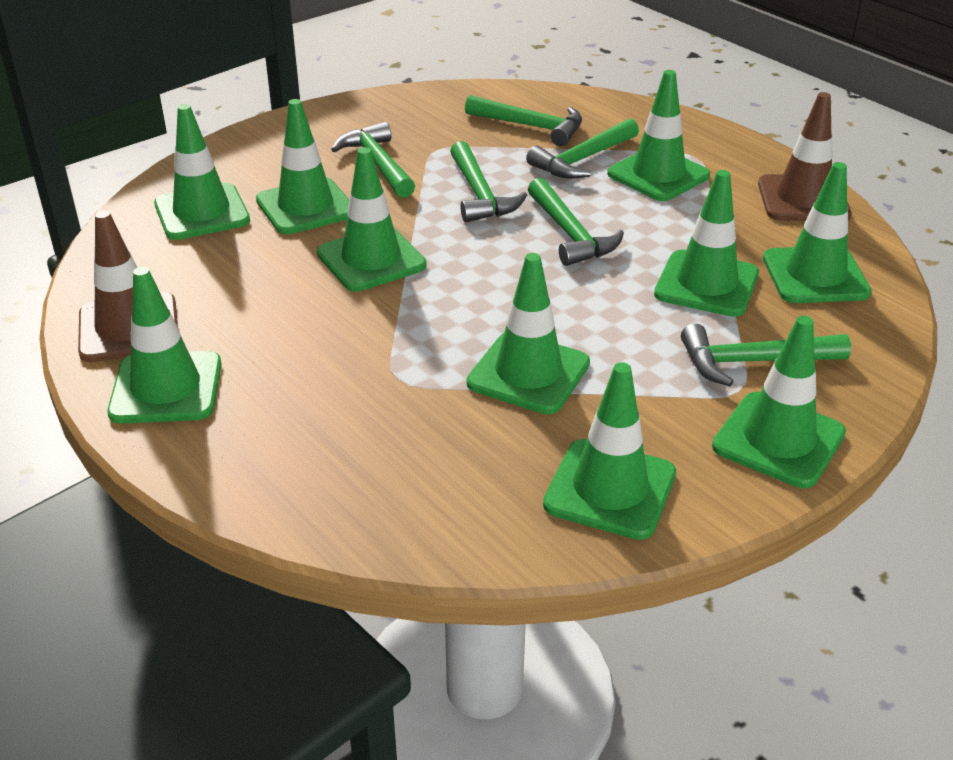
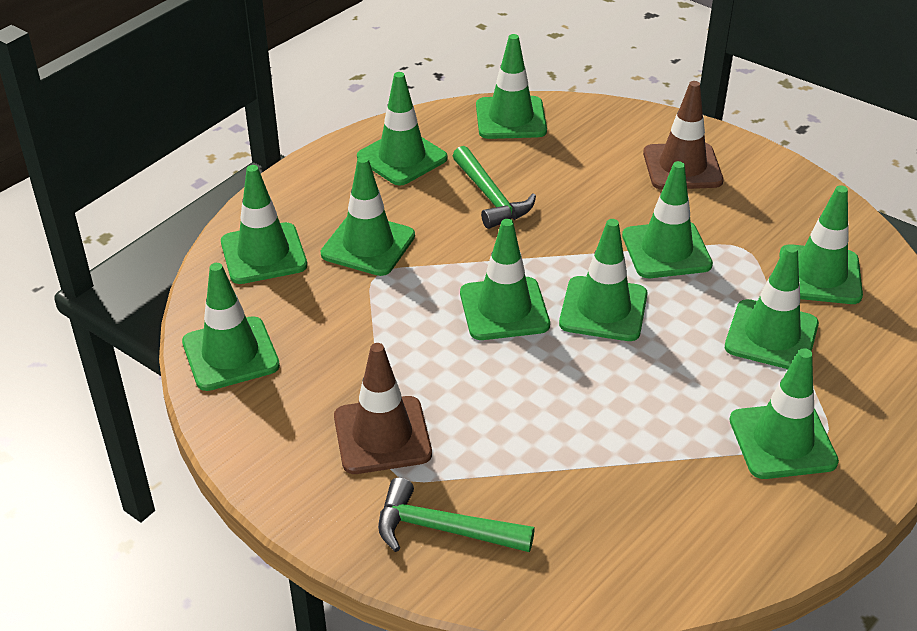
green hammer: [331,122,415,198] [450,141,527,222] [465,95,582,146] [526,118,639,179] [528,178,624,266] [681,324,851,386] = 6 -> [378,477,535,552] [453,146,536,229] = 2
green traffic cone: [107,267,222,423] [154,104,250,240] [256,99,349,234] [317,147,427,292] [466,253,590,414] [543,362,676,540] [607,70,710,201] [654,170,759,317] [712,316,846,488] [763,162,872,303] = 10 -> [182,263,280,391] [221,165,307,284] [321,156,415,276] [357,72,448,186] [460,219,550,340] [476,34,547,139] [559,219,648,341] [622,161,713,278] [725,245,819,369] [730,348,839,479] [779,185,863,304] = 11

